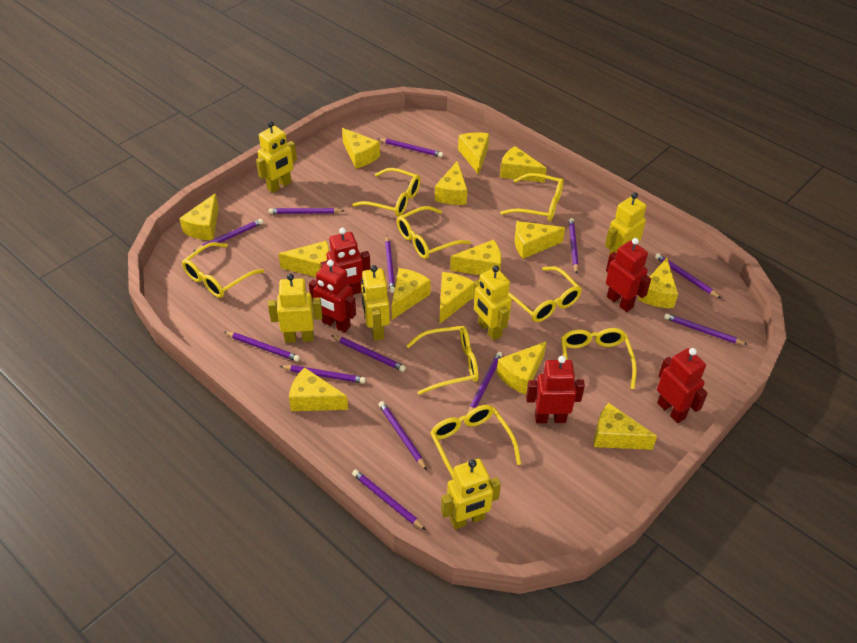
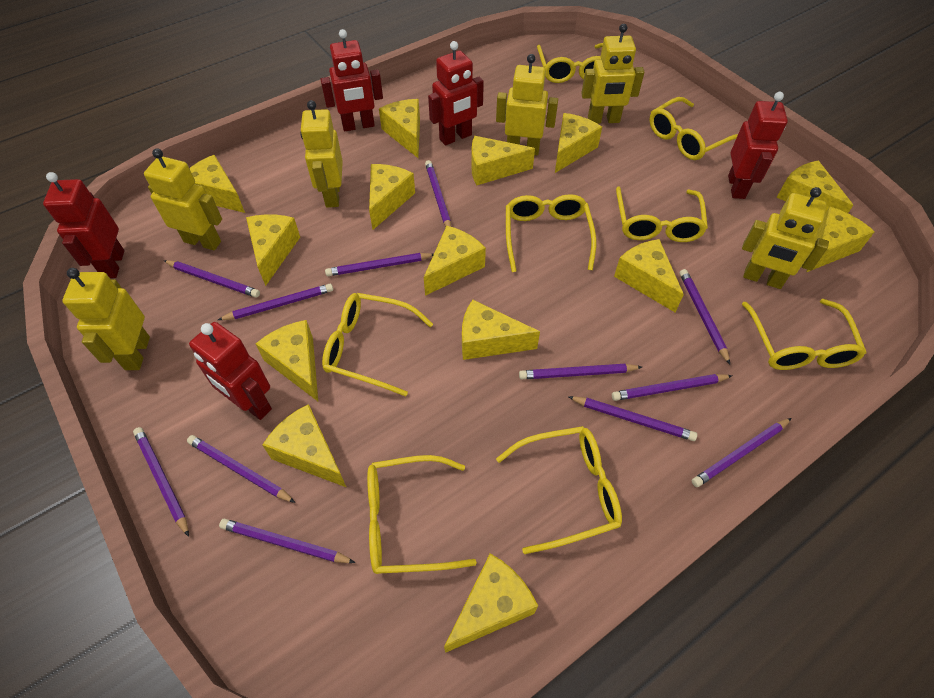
purple pencil: [193,219,263,252] [225,332,300,362] [269,208,344,214] [280,365,366,383] [331,335,406,372] [352,470,426,530] [378,138,443,157] [378,401,427,470] [385,236,395,293] [468,352,502,413] [569,218,579,274] [655,253,721,298] [664,313,748,345] = 13 -> [133,427,189,537] [163,260,260,298] [187,435,295,503] [218,284,333,320] [219,519,356,563] [325,253,434,276] [425,160,451,227] [519,364,642,379] [568,396,697,441] [612,374,732,401] [680,269,730,364] [692,418,792,487] = 12

